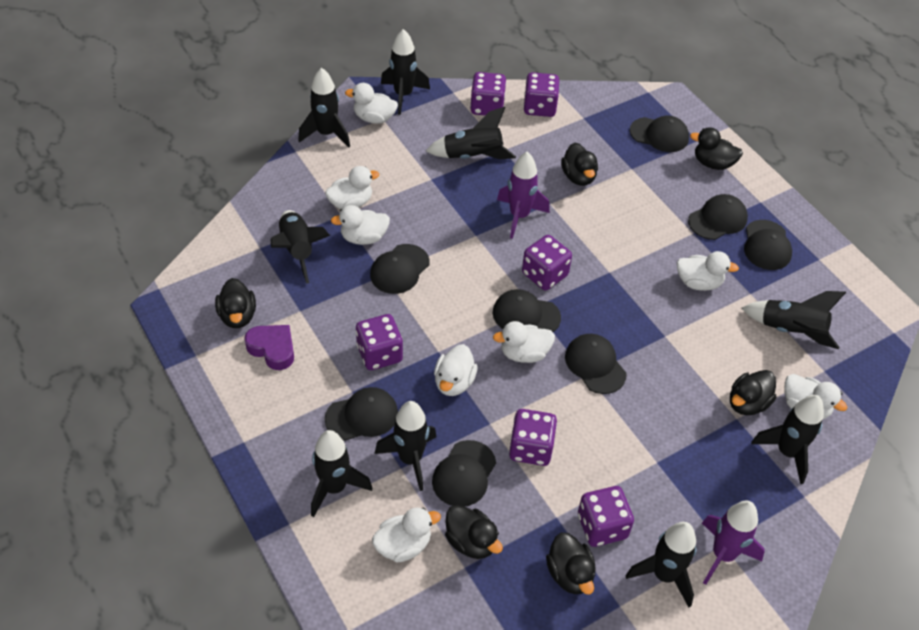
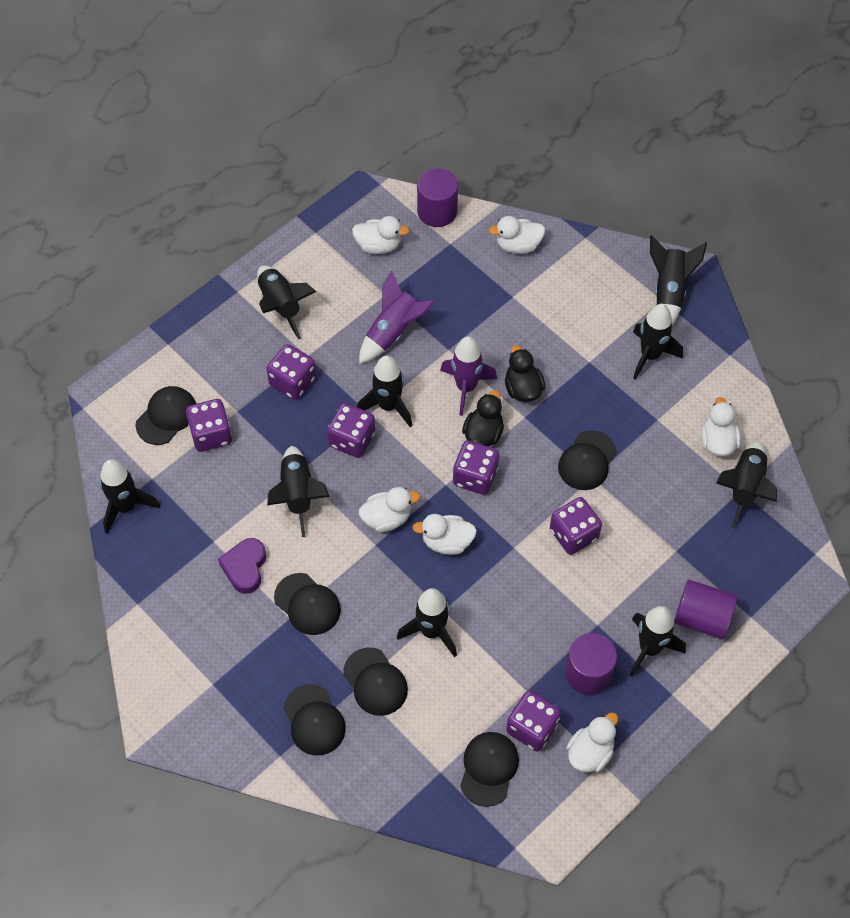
black cap: [325,387,398,441] [370,244,430,294] [432,440,496,506] [493,289,561,332] [565,334,627,394] [630,115,689,152] [688,194,748,240] [744,220,792,270] = 8 -> [135,386,196,445] [274,573,341,635] [283,684,346,756] [343,647,408,716] [460,732,519,807] [558,430,617,490] = 6
black duck: [215,278,256,328] [445,505,503,559] [546,532,596,594] [561,143,598,186] [690,127,743,170] [730,370,776,415] = 6 -> [462,390,504,447] [505,345,545,402] = 2
purple cylinder: none = 0 -> [417,168,458,227] [565,633,617,695] [674,580,737,639] = 3
white duck: [325,166,379,209] [331,205,390,245] [345,83,398,124] [372,507,441,563] [434,344,478,396] [493,321,555,363] [677,251,739,291] [785,374,847,419] = 8 -> [352,216,409,254] [359,487,420,532] [412,514,477,555] [489,216,545,254] [566,712,618,773] [701,397,741,456] = 6

